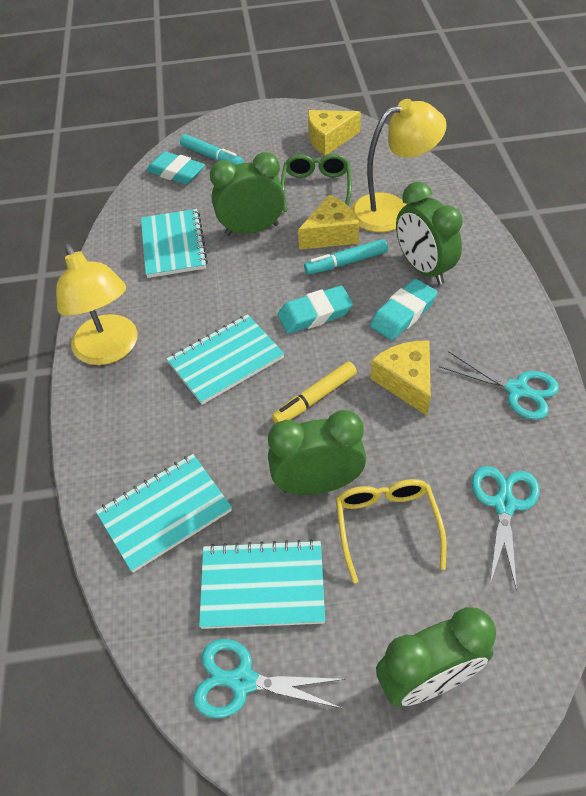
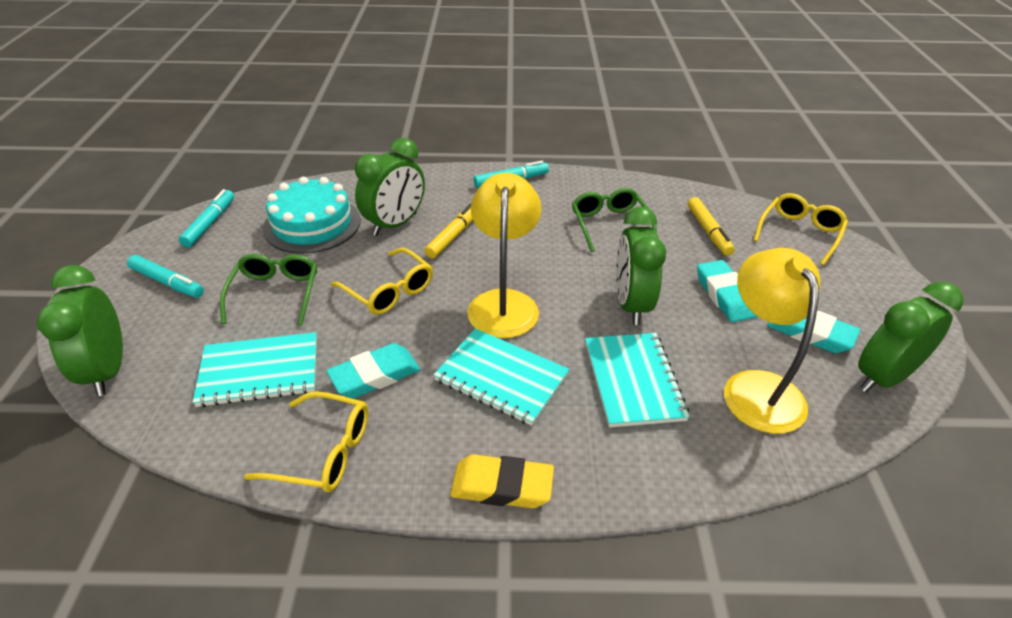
green glasses: [281,154,352,212] = 1 -> [220,254,317,326] [572,188,657,252] = 2
turquoise cake: none = 0 -> [263,177,361,254] = 1
turquoise marker: [180,134,243,165] [304,239,388,274] = 2 -> [127,255,204,298] [179,189,234,247] [474,161,549,188] = 3
turquoise notebook: [96,454,232,573] [141,209,208,278] [167,314,284,405] [199,539,325,629] = 4 -> [192,332,317,407] [434,328,569,426] [585,333,690,428] = 3
turquoise scissors: [193,639,345,718] [439,351,559,420] [472,466,540,591] = 3 -> none = 0
yellow cheese: [298,195,359,250] [308,110,361,156] [370,340,431,416] = 3 -> none = 0
yellow eraser: none = 0 -> [450,454,554,508] = 1
yellow glasses: [336,479,447,583] = 1 -> [244,391,368,492] [331,248,433,315] [754,193,848,266] = 3
yellow marker: [272,361,357,423] = 1 -> [425,204,473,259] [688,197,735,256] = 2

